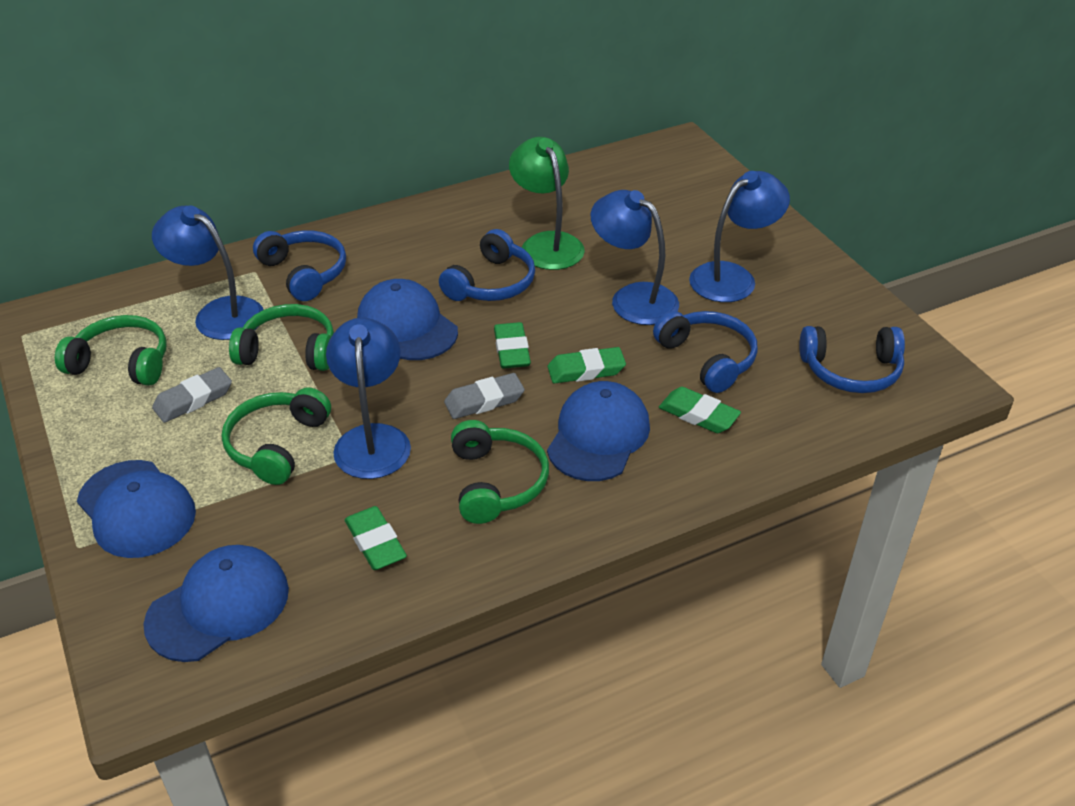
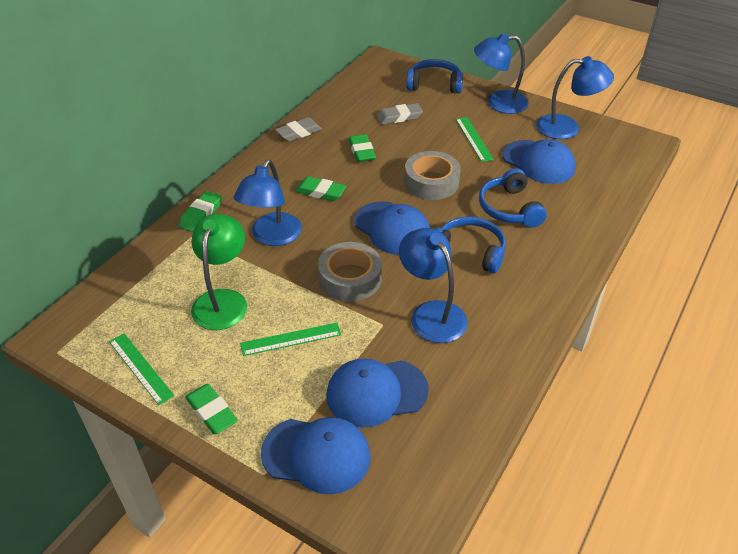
blue headphones: [253,230,346,301] [439,229,535,301] [653,311,758,393] [799,326,905,393] = 4 -> [406,59,463,93] [436,216,506,273] [479,168,547,228] = 3
green headphones: [55,315,167,386] [222,387,331,485] [229,304,334,371] [451,420,549,524] = 4 -> none = 0
green ruler: none = 0 -> [109,333,174,405] [240,323,341,356] [456,117,494,162] = 3
grey tape: none = 0 -> [318,242,382,302] [404,151,461,200] = 2

